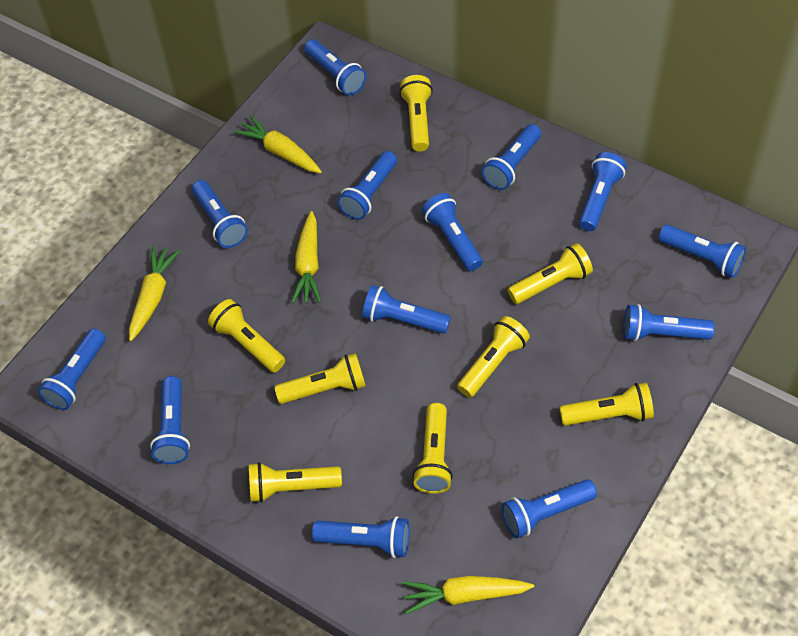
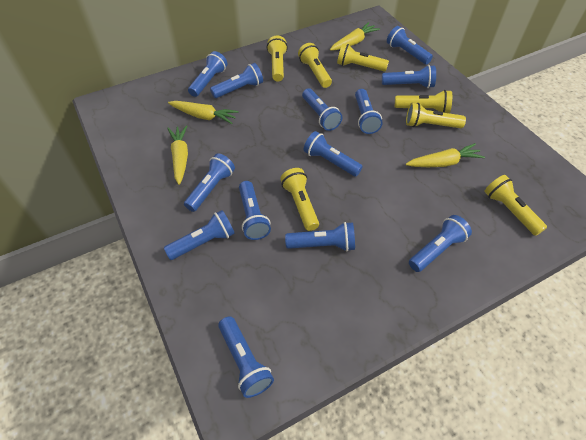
yellow flashlight: [208,299,285,372] [249,462,342,503] [274,353,366,404] [400,75,433,151] [413,403,453,494] [457,316,530,397] [508,243,593,304] [559,383,654,426] = 8 -> [267,36,288,81] [280,168,319,231] [298,43,332,88] [337,43,389,72] [395,90,452,113] [406,103,466,128] [484,175,547,236] = 7

